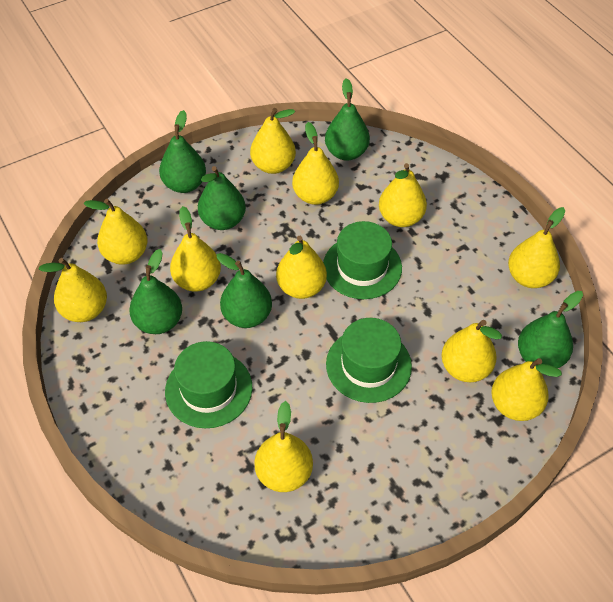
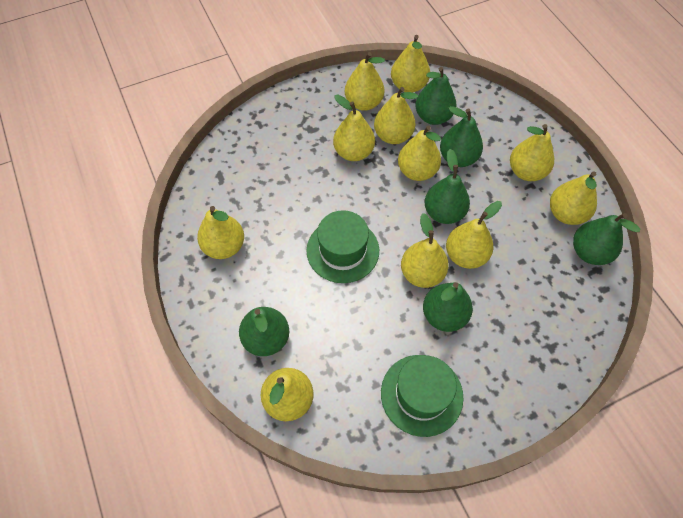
green hat: [165,341,253,428] [323,221,402,299] [326,318,412,403] = 3 -> [306,210,379,283] [381,355,463,437] = 2

